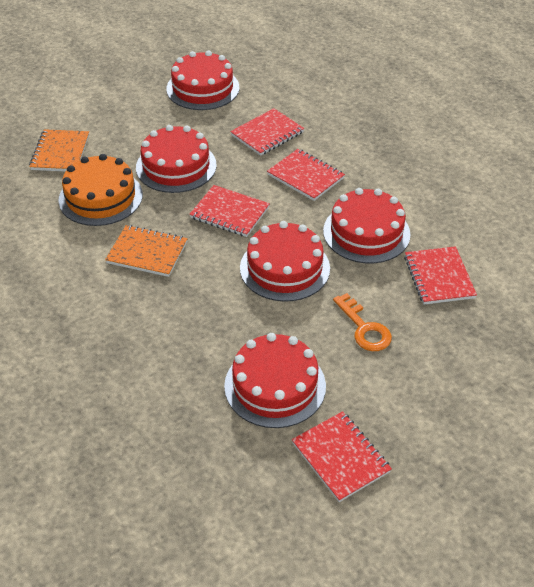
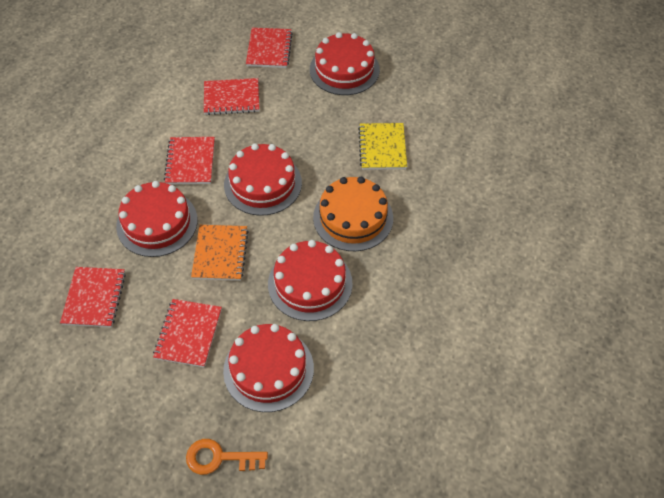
orange notebook: [29,129,89,172] [105,225,188,277] = 2 -> [191,225,249,281] = 1
yellow notebook: none = 0 -> [358,123,407,170] = 1

